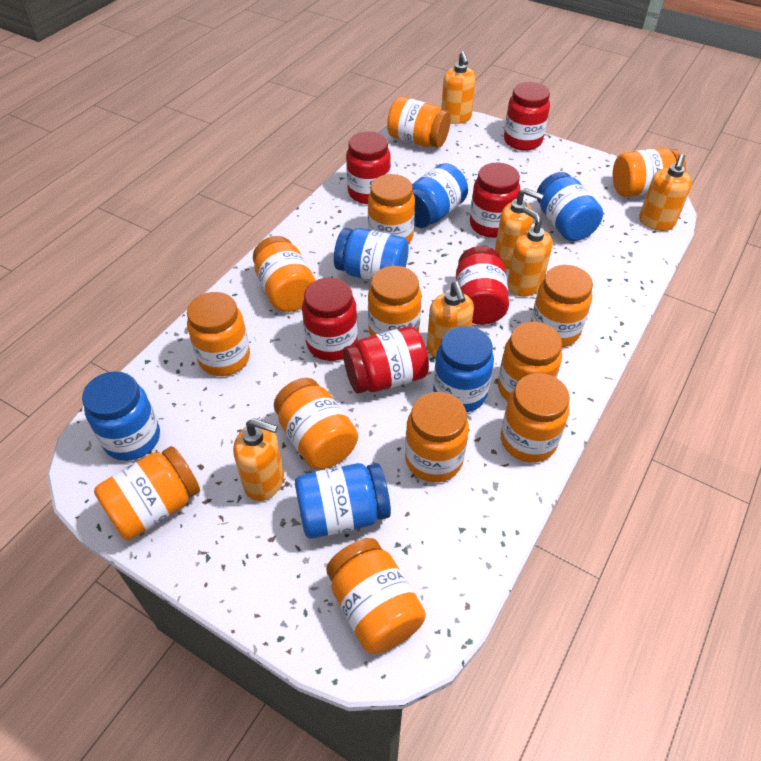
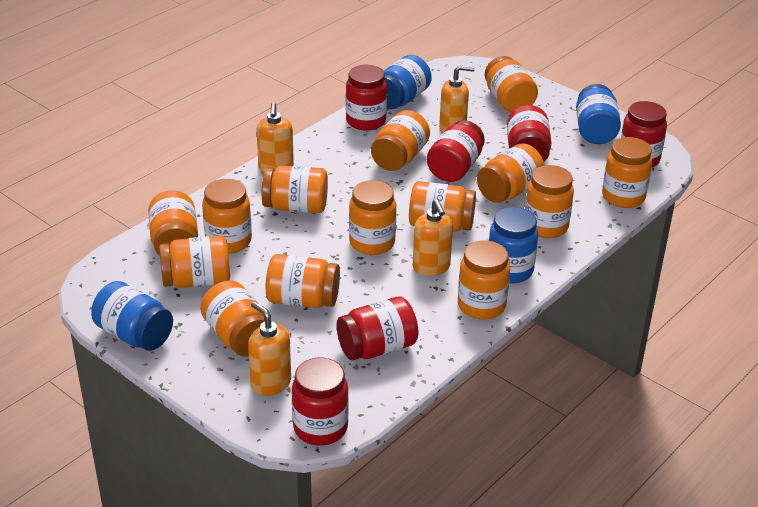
blue jar: [82,371,160,461] [295,463,391,539] [334,228,409,281] [412,163,468,228] [433,326,494,412] [537,172,603,241] = 6 -> [91,281,173,351] [384,55,432,109] [489,207,538,283] [576,84,621,144] = 4
orange jar: [94,446,200,540] [187,292,250,376] [253,236,316,312] [274,378,358,469] [326,538,426,654] [368,174,415,244] [368,266,422,336] [387,97,451,148] [405,392,469,482] [498,322,562,401] [501,373,570,463] [531,265,593,347] [613,148,686,197] = 13 -> [148,190,198,256] [159,235,230,288] [200,280,265,357] [202,179,252,253] [262,165,328,213] [266,254,340,308] [349,180,396,255] [371,110,430,171] [409,181,476,232] [458,240,510,319] [477,143,545,203] [485,56,538,112] [525,165,574,238] [602,137,652,208] = 14
orange soap dispenser: [233,418,284,501] [427,281,474,358] [441,51,476,124] [495,188,543,269] [507,206,553,296] [639,154,692,231] = 6 -> [248,301,291,396] [257,103,294,172] [413,199,453,276] [439,65,475,134] = 4

